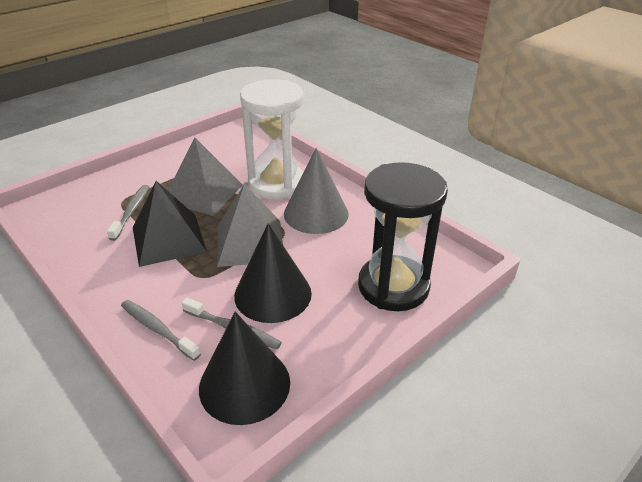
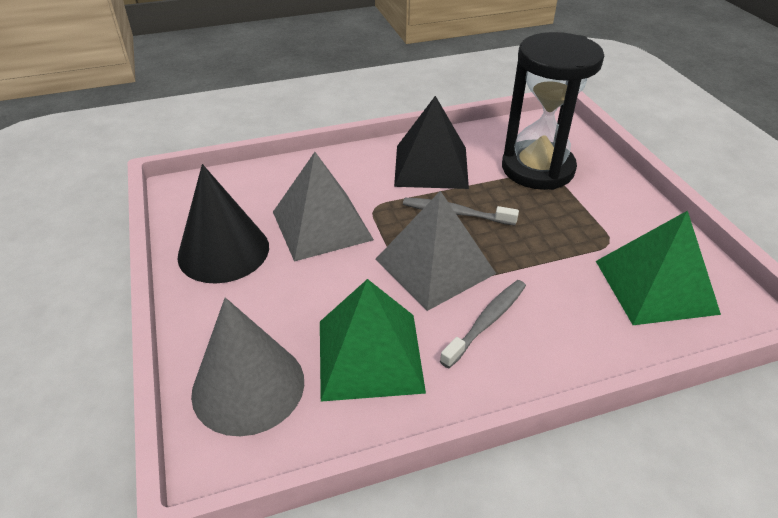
black cone: [199,312,290,425] [234,223,312,323] = 2 -> [177,164,269,284] = 1
green pyramid: none = 0 -> [320,279,426,402] [596,211,721,325] = 2
grey toothbrush: [107,185,149,241] [121,300,201,361] [182,298,282,349] = 3 -> [403,198,519,225] [440,280,526,368] = 2
white hourglass: [240,79,304,200] = 1 -> none = 0

